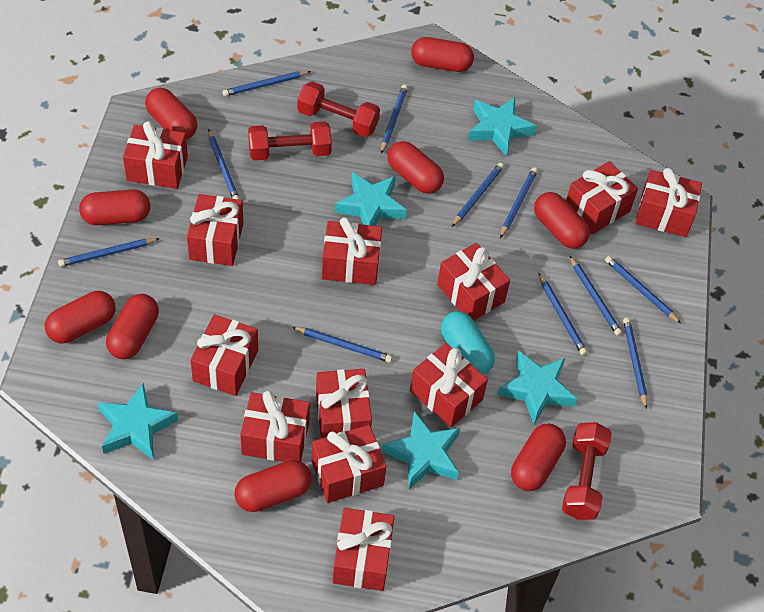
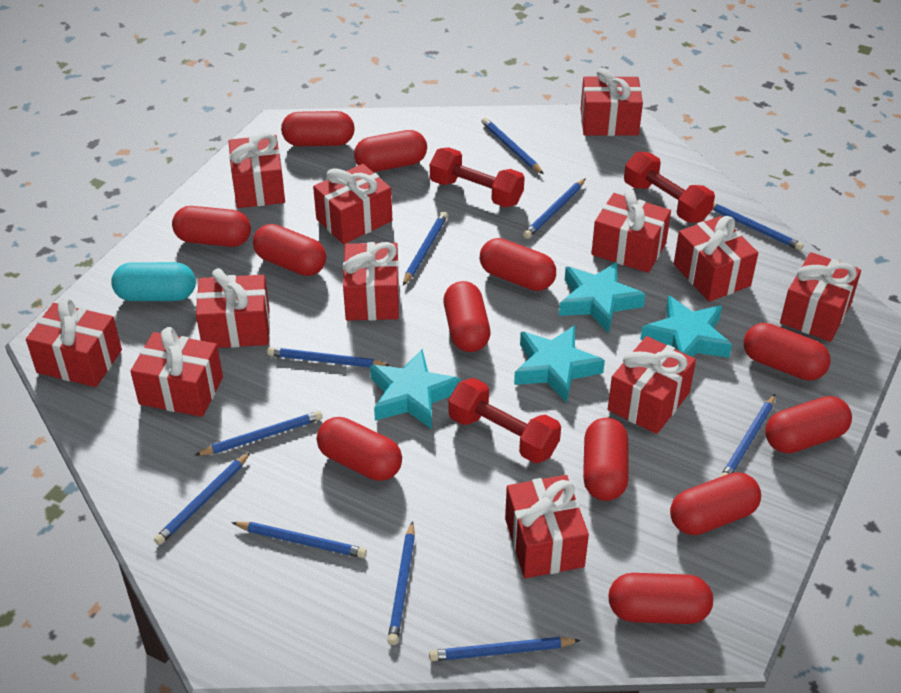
red capsule: [45,291,116,343] [79,190,150,225] [106,294,159,359] [145,88,197,139] [234,460,312,512] [387,141,444,194] [411,37,474,72] [511,424,566,491] [534,192,590,249] = 9 -> [172,206,251,247] [253,224,326,276] [281,111,355,146] [317,417,402,481] [354,130,427,172] [443,281,490,352] [480,238,556,291] [583,418,629,501] [608,573,713,624] [670,472,761,535] [744,323,831,381] [765,396,852,453] = 12
turquoise star: [97,383,178,460] [335,172,407,226] [382,411,460,489] [468,98,536,156] [498,351,577,425] = 5 -> [370,349,461,429] [514,325,605,403] [559,262,646,333] [640,295,732,358] = 4

